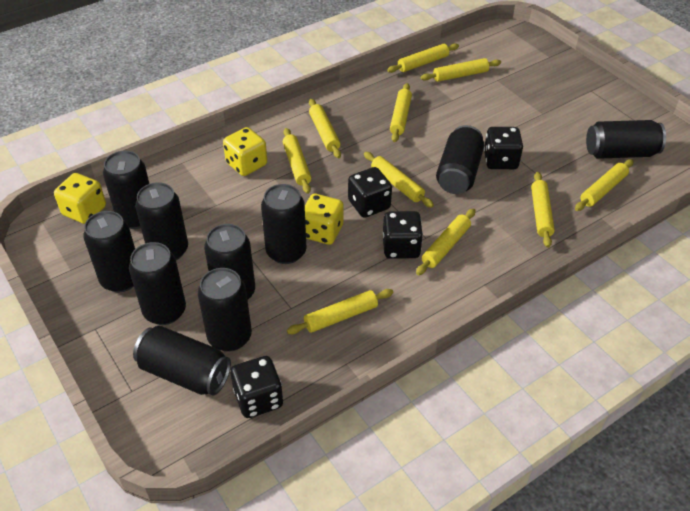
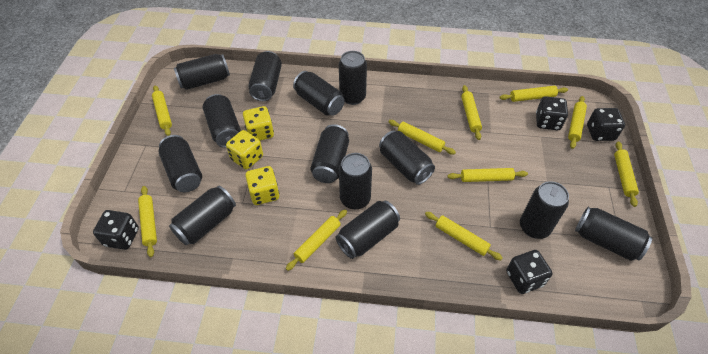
black can: [83,211,135,292] [103,151,149,229] [129,242,186,325] [133,326,231,395] [135,182,188,260] [198,268,252,352] [204,224,255,300] [261,184,307,264] [436,125,484,194] [586,120,666,159] = 10 -> [158,135,202,192] [169,185,236,245] [174,54,230,90] [203,94,241,148] [248,51,282,101] [293,71,345,116] [310,124,349,183] [335,201,400,259] [339,51,367,105] [339,153,372,210] [379,130,435,185] [520,181,569,239] [575,207,652,261] = 13

